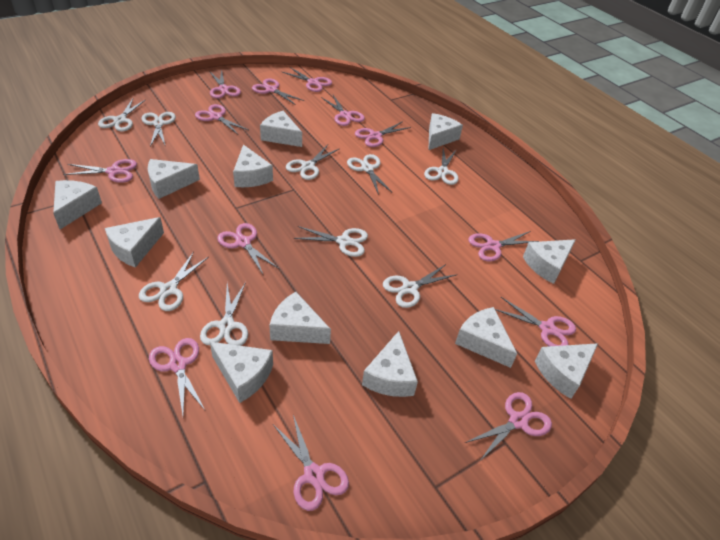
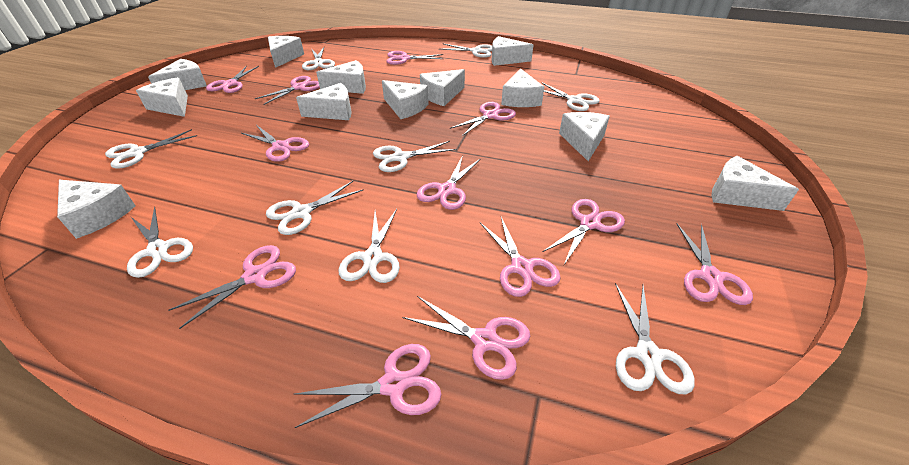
pink scissors: [63,159,137,183] [149,338,205,415] [195,104,248,134] [209,70,241,99] [217,223,279,276] [252,78,304,105] [274,415,349,511] [282,67,332,92] [321,95,365,126] [355,121,411,147] [465,392,552,462] [468,231,539,261] [495,297,576,346] = 13 -> [168,245,296,329] [206,65,259,93] [241,125,309,162] [255,76,320,105] [294,344,441,428] [386,51,444,65] [402,296,531,380] [416,155,480,210] [450,102,516,136] [480,217,561,297] [543,199,625,265] [677,224,753,305] = 12

